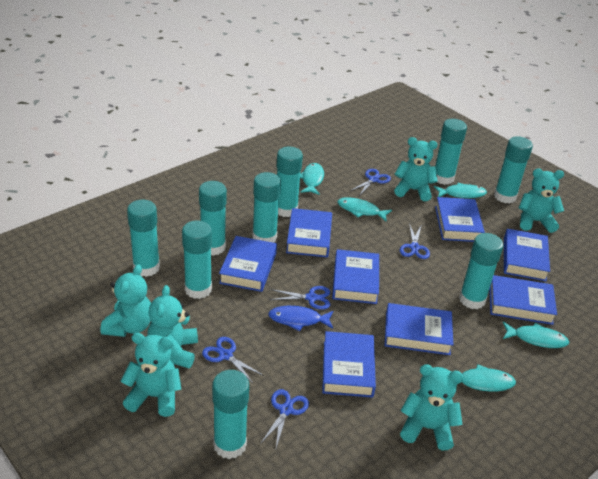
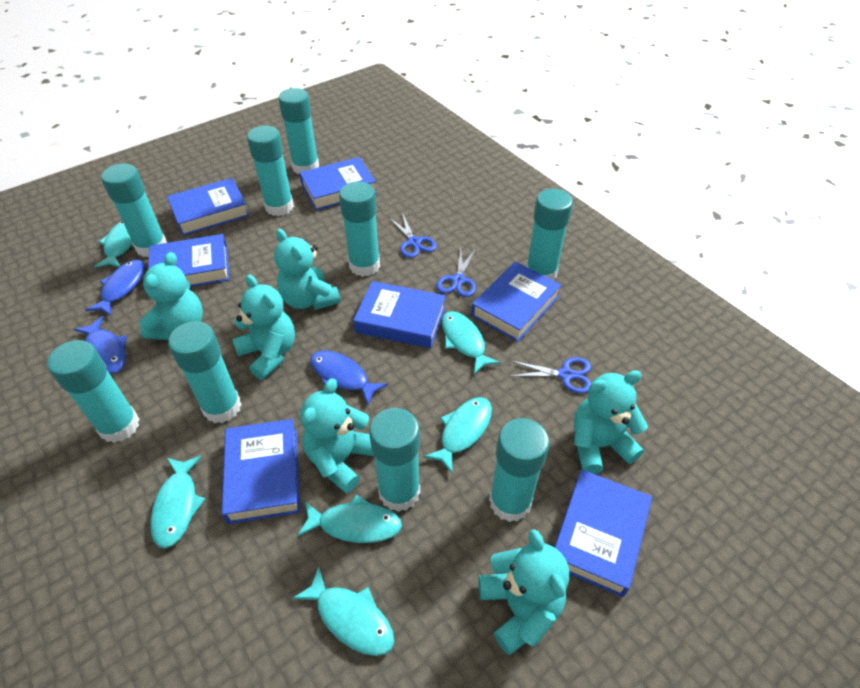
blue book: [219,236,277,292] [286,208,332,257] [322,331,376,398] [332,249,379,304] [385,303,453,355] [435,197,485,242] [489,275,557,325] [504,229,550,281] = 8 -> [148,234,230,287] [167,178,249,236] [222,419,300,524] [299,157,377,210] [353,281,446,348] [471,262,561,342] [555,470,652,597] = 7
blue fish: [268,306,333,331] = 1 -> [74,316,127,374] [85,260,145,316] [310,350,388,405] = 3
blue scissors: [202,337,264,383] [260,389,309,448] [270,286,330,310] [350,169,391,196] [400,223,430,259] = 5 -> [389,213,437,258] [436,247,476,297] [511,357,591,394] = 3
turquoise fish: [300,163,324,195] [337,197,392,222] [434,183,487,198] [445,364,516,392] [503,322,569,348] = 5 -> [94,221,132,268] [150,455,205,549] [292,567,395,656] [297,494,402,543] [423,397,492,474] [442,311,501,374] = 6

